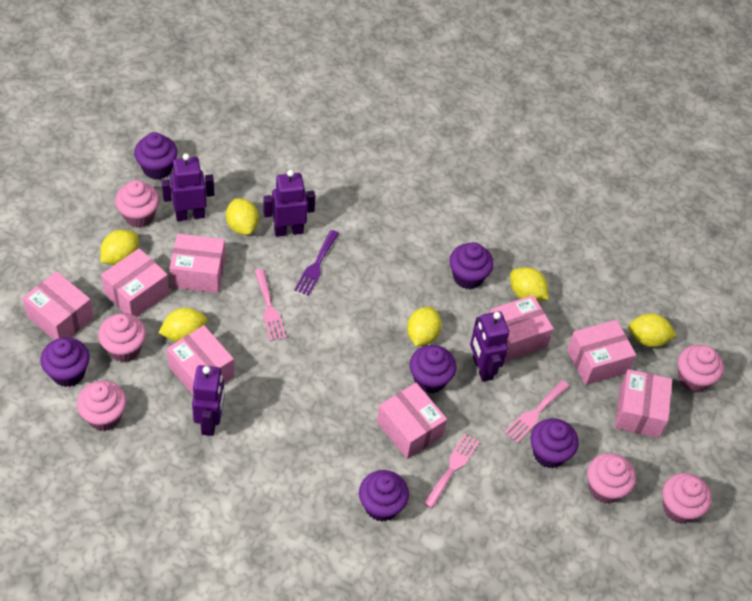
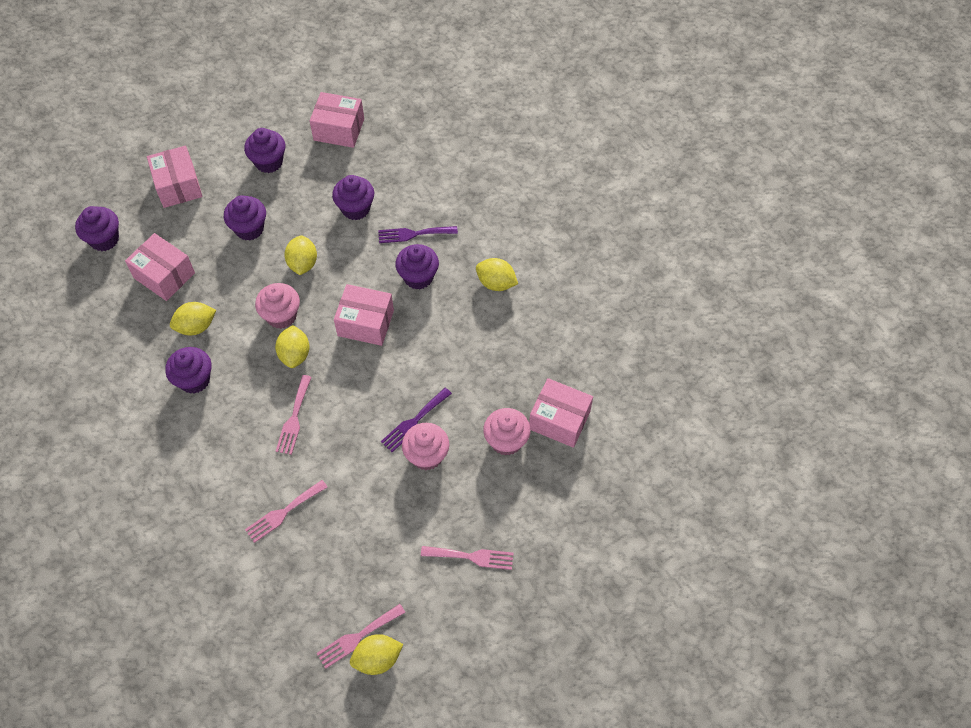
pink box: [22,271,94,340] [101,248,169,317] [167,325,234,396] [169,234,226,293] [377,383,447,459] [490,295,554,361] [567,320,636,385] [615,369,672,438] = 8 -> [125,233,195,301] [147,146,202,208] [310,92,364,148] [334,284,394,346] [529,378,593,448] = 5
pink cupcake: [77,380,127,431] [98,313,146,362] [115,180,160,228] [587,453,636,503] [663,473,712,524] [678,345,724,393] = 6 -> [255,283,300,329] [402,423,449,470] [483,408,531,456] = 3
pink fork: [255,269,286,341] [423,434,480,509] [504,380,569,443] = 3 -> [245,480,328,543] [276,375,312,455] [316,604,406,669] [421,546,514,570] = 4
purple fork: [294,230,339,296] = 1 -> [378,226,458,243] [381,388,452,452] = 2
purple robot: [161,153,214,221] [192,365,225,436] [263,170,315,237] [470,311,509,382] = 4 -> none = 0
yellow lemon: [100,230,138,265] [158,308,207,342] [226,198,259,235] [407,307,442,346] [510,267,549,302] [628,313,677,347] = 6 -> [170,302,216,335] [275,325,310,368] [284,235,317,275] [350,634,404,675] [476,258,518,291] = 5

